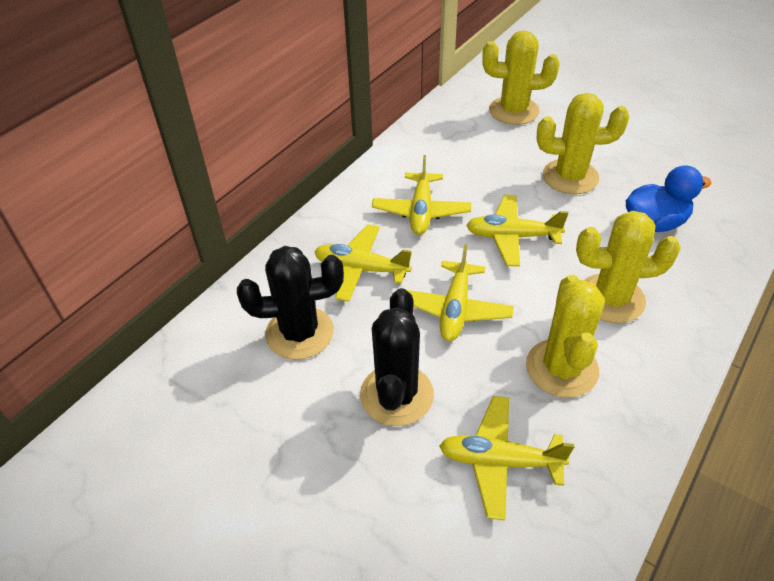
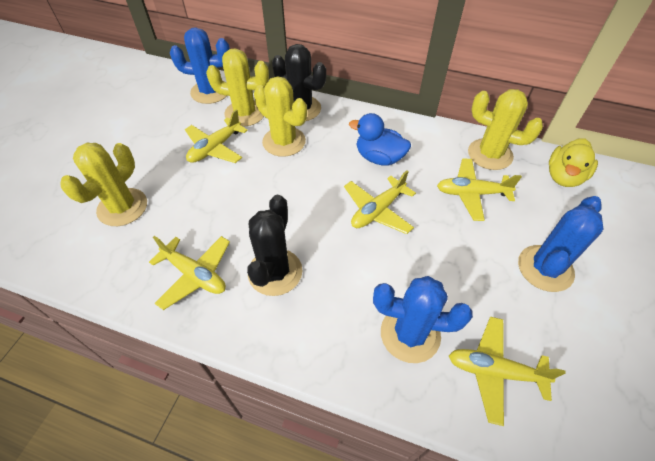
blue cactus: none = 0 -> [170,27,230,104] [373,276,473,363] [518,196,603,292] = 3
yellow duck: none = 0 -> [549,139,598,187] = 1

